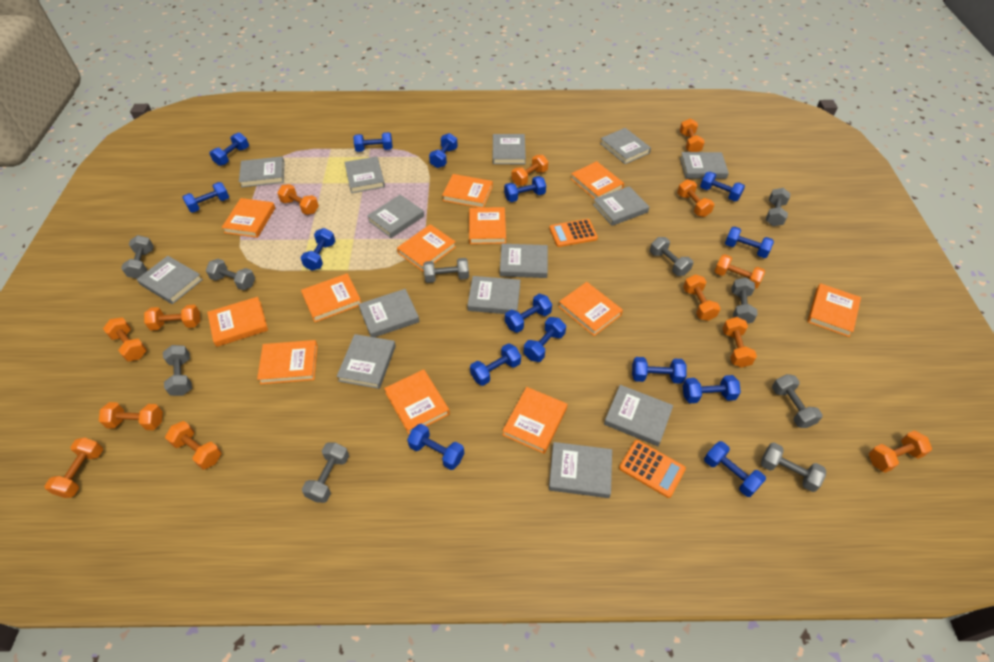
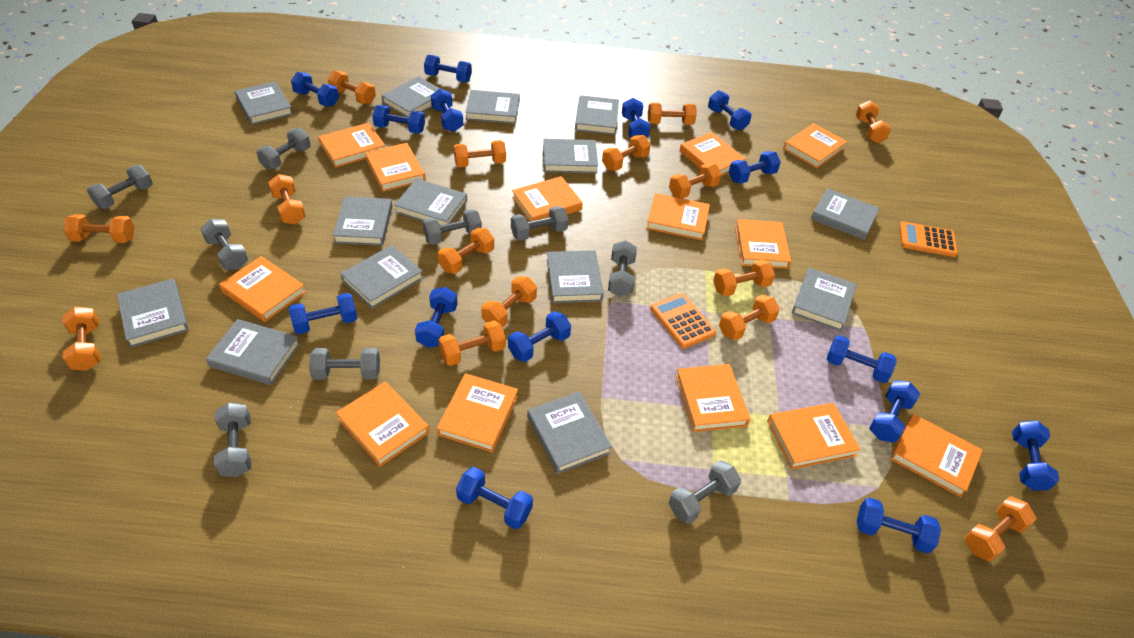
grey dumbbell: [121,235,154,279] [163,345,192,396] [206,259,255,290] [302,443,349,503] [423,258,469,283] [650,237,693,276] [731,277,758,323] [761,443,826,492] [766,188,790,226] [772,374,823,428] = 10 -> [87,165,153,209] [200,219,248,270] [214,402,251,477] [256,128,311,170] [309,348,380,380] [423,209,482,245] [511,206,568,241] [608,240,637,297] [669,460,741,524] = 9
orange book: [207,297,268,347] [222,198,275,238] [257,340,318,384] [301,273,361,322] [384,369,450,435] [397,224,456,271] [442,174,493,208] [469,207,506,244] [503,387,568,454] [558,282,623,336] [571,161,624,199] [807,283,861,337] = 12 -> [219,256,306,322] [318,123,385,168] [336,382,429,467] [365,143,426,192] [437,373,518,452] [512,176,583,222] [646,193,710,240] [676,364,750,432] [680,132,746,176] [735,219,791,269] [767,403,860,469] [783,123,847,168] [890,414,983,497] = 13
orange dumbbell: [44,437,103,498] [99,402,163,430] [103,317,147,361] [144,305,200,331] [165,421,222,470] [277,184,319,215] [511,155,548,186] [677,179,715,217] [680,118,705,152] [683,274,721,321] [715,254,765,289] [723,317,757,368] [869,430,932,473] = 13 -> [63,214,134,243] [63,307,101,371] [268,174,306,224] [328,70,376,104] [438,228,494,274] [439,321,506,366] [454,140,506,167] [481,276,537,327] [602,135,651,171] [648,103,697,125] [669,163,721,198] [713,260,775,297] [719,294,780,340] [855,101,891,143] [964,496,1037,562] = 15

